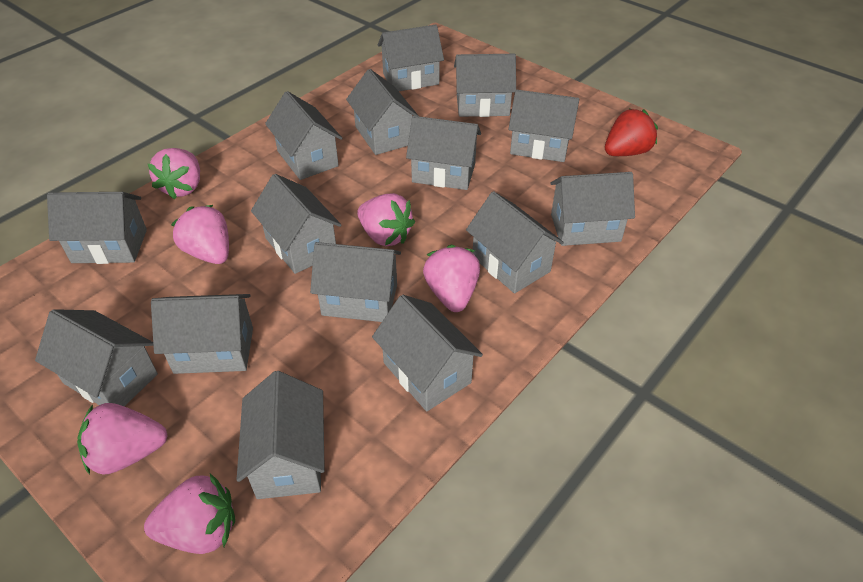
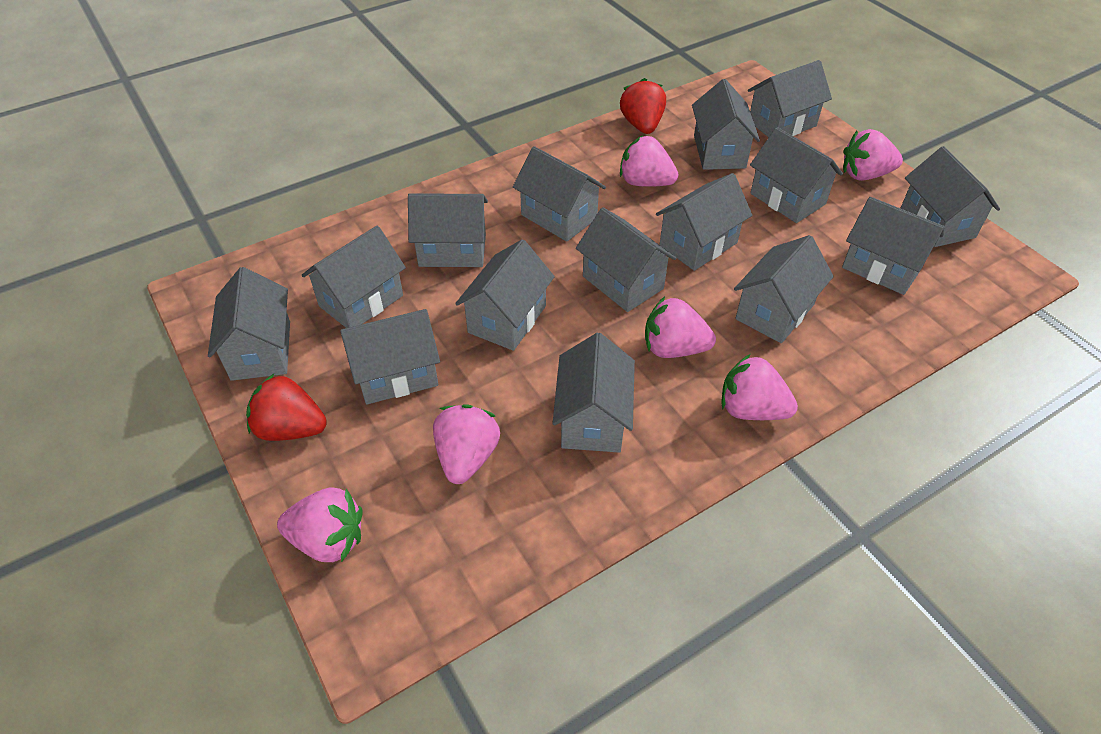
red strawberry: [605,109,658,156] = 1 -> [246,374,327,441] [620,78,666,134] = 2

